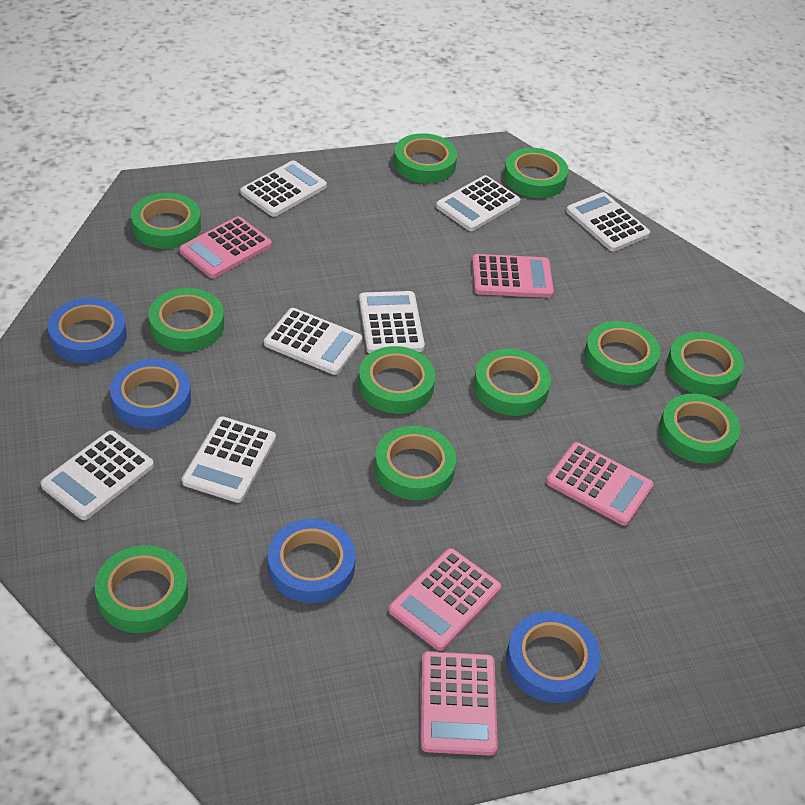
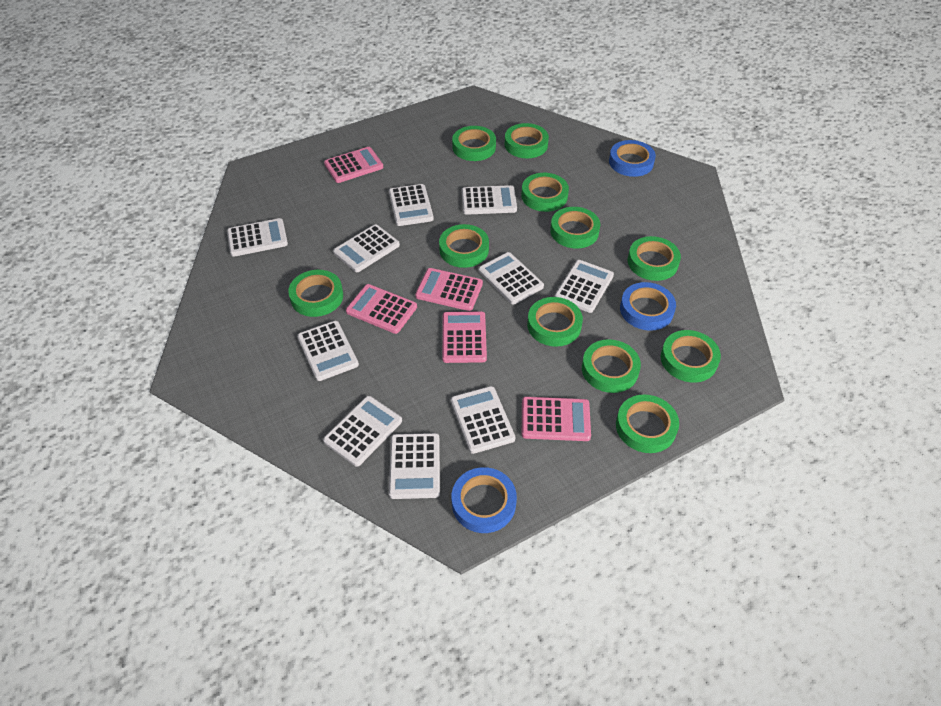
blue tape: [48,298,127,363] [110,359,191,429] [268,519,356,603] [506,611,601,703] = 4 -> [452,467,517,533] [609,140,656,177] [620,282,676,331] = 3
white calculator: [40,431,154,520] [182,416,276,503] [240,160,327,217] [264,308,363,375] [359,291,425,353] [436,175,520,231] [566,192,650,252] = 7 -> [227,218,288,257] [297,321,359,381] [323,396,402,467] [333,224,400,272] [389,184,434,226] [389,433,440,499] [451,386,515,454] [462,185,517,215] [479,252,544,304] [555,260,614,313] = 10

